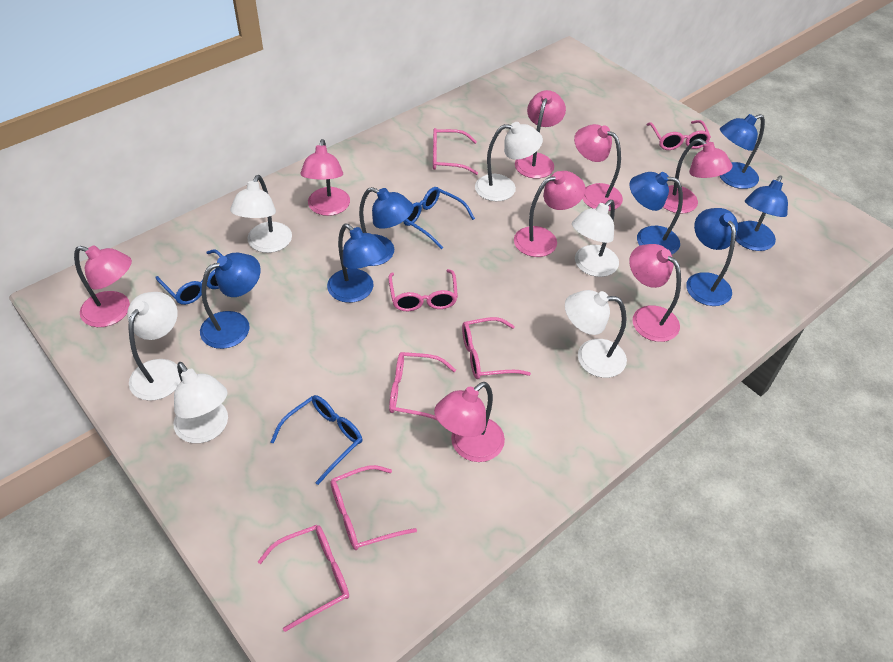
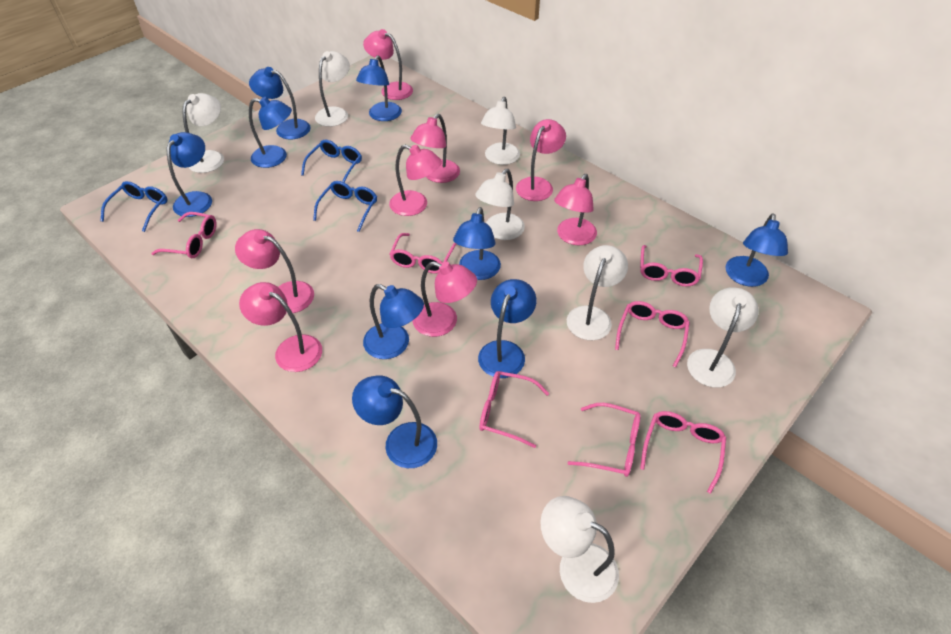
blue lamp: [200,253,261,349] [327,224,387,303] [359,187,414,266] [629,172,683,255] [686,208,738,306] [720,114,765,189] [735,175,788,251] = 7 -> [167,132,212,217] [249,67,311,140] [249,97,292,168] [352,376,437,468] [356,55,402,121] [363,284,424,359] [453,207,501,280] [478,279,536,378] [725,213,788,287] = 9
white lamp: [127,292,181,401] [173,362,228,443] [230,175,292,253] [475,122,543,201] [565,290,627,378] [572,200,619,277] = 6 -> [182,93,224,173] [315,51,350,127] [475,169,525,240] [481,97,520,165] [540,496,619,603] [567,245,628,340] [687,287,759,387] = 7

